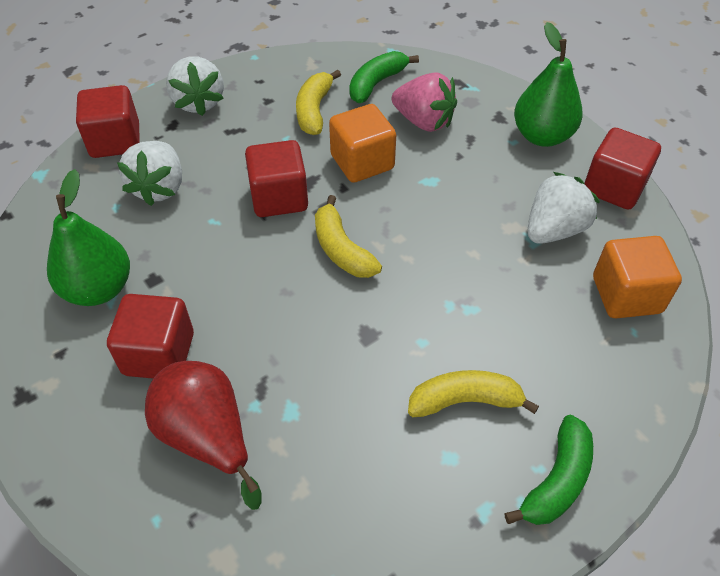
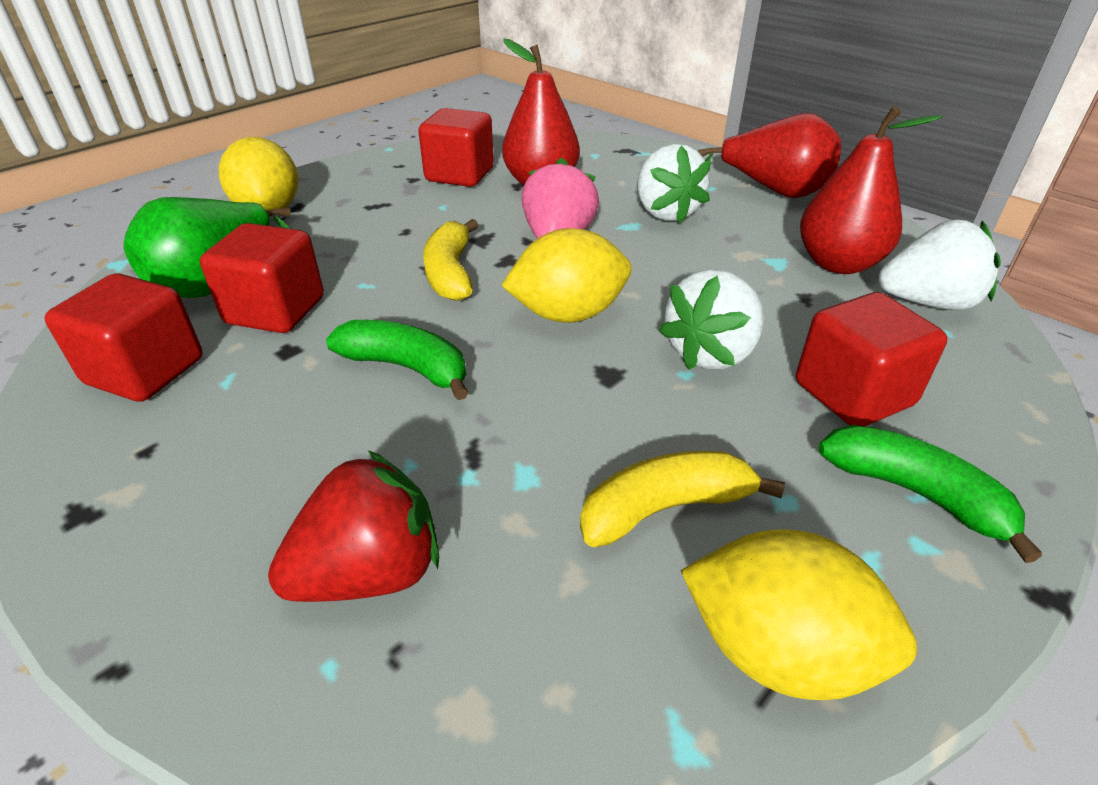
green pear: [47,169,130,306] [514,22,583,147] = 2 -> [123,197,291,298] = 1
orange cube: [329,104,396,183] [593,236,682,318] = 2 -> none = 0
red pear: [145,361,262,510] = 1 -> [502,38,580,185] [698,113,841,198] [800,106,942,274] = 3
red strawberry: none = 0 -> [268,450,439,602] = 1
yellow banana: [296,70,341,135] [315,195,382,278] [408,370,539,417] = 3 -> [423,219,478,301] [580,451,785,547] = 2
yellow lemon: none = 0 -> [219,137,298,211] [501,228,631,323] [681,529,917,700] = 3

